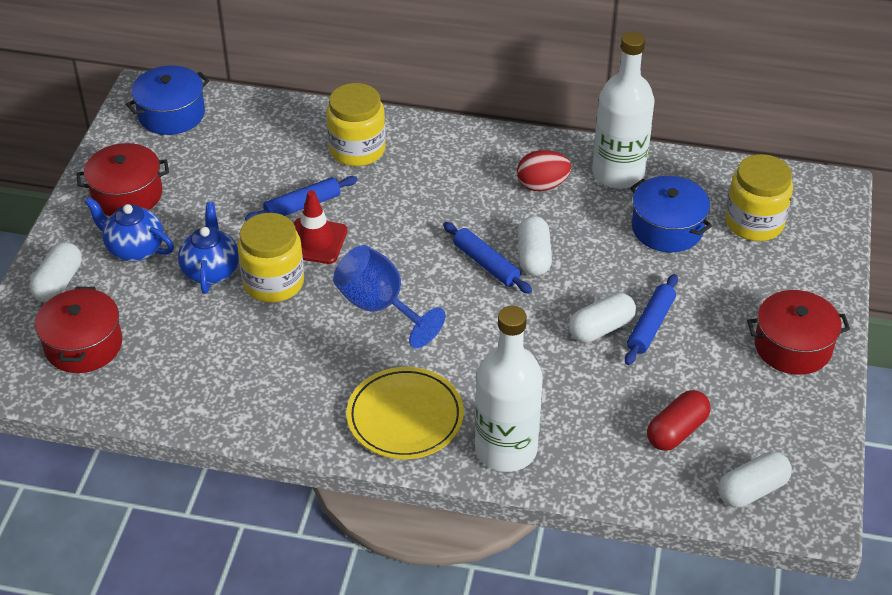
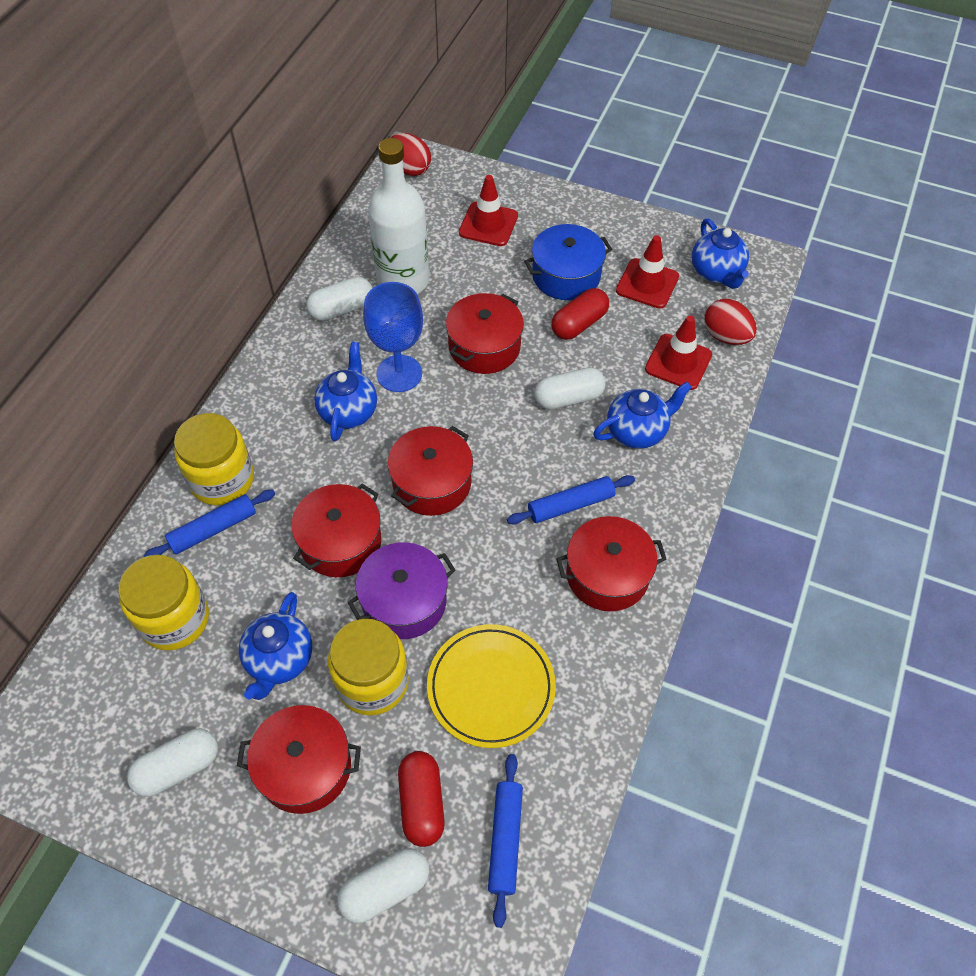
blue pot: [126,65,209,135] [630,176,712,253] = 2 -> [524,224,612,300] = 1
blue teapot: [85,197,174,262] [178,202,239,294] = 2 -> [239,592,312,700] [314,342,377,441] [593,382,692,449] [692,218,749,289] = 4
purple pot: none = 0 -> [347,542,455,639] = 1
red capsule: [647,390,711,451] = 1 -> [398,751,445,847] [551,288,609,340] = 2
red egg: [517,150,571,191] = 1 -> [391,133,431,176] [704,299,757,345] = 2
red pot: [35,287,122,373] [76,143,169,216] [747,290,850,375] = 3 -> [237,705,361,814] [291,484,381,577] [388,426,473,516] [446,293,524,374] [556,516,667,611] = 5
red traffic cone: [294,190,348,264] = 1 -> [459,175,518,246] [616,235,679,309] [645,315,712,390] = 3
white bottle: [475,306,543,472] [592,31,655,189] = 2 -> [368,138,429,294] = 1

